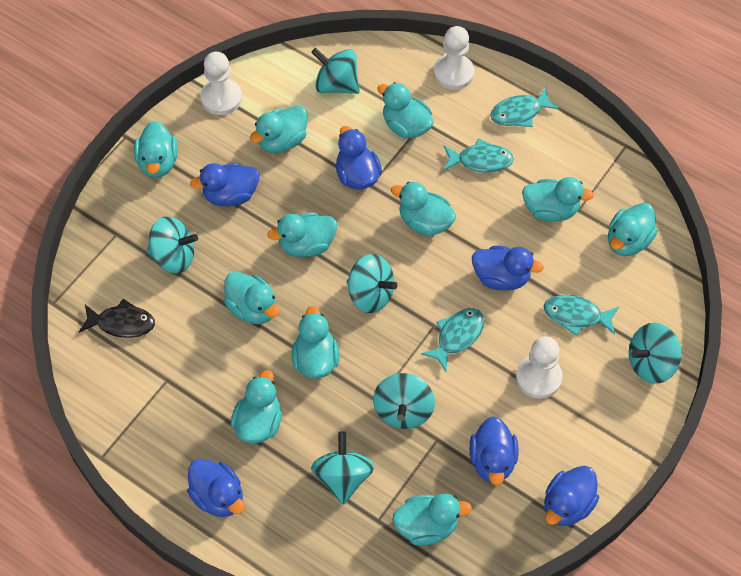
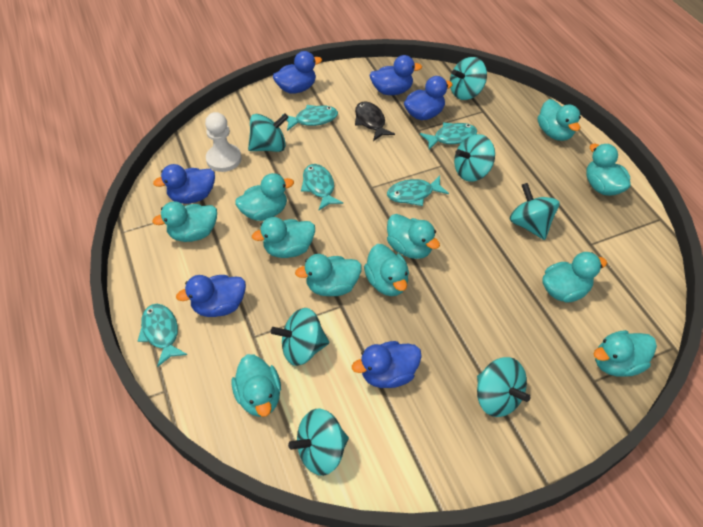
turquoise fish: [421,308,484,371] [444,138,514,173] [490,88,559,127] [544,295,619,336] = 4 -> [138,304,187,367] [282,105,338,131] [301,164,343,210] [387,176,449,206] [420,123,477,150] = 5
turquoise spinning top: [147,216,198,273] [311,48,360,94] [311,431,375,505] [347,254,398,313] [373,373,435,429] [629,323,681,384] = 6 -> [248,114,289,152] [271,308,329,366] [288,409,349,476] [450,57,487,100] [454,134,495,182] [477,357,530,417] [510,183,560,240] = 7
white pawn: [200,52,242,115] [434,26,475,90] [516,336,563,399] = 3 -> [205,112,242,172] = 1

